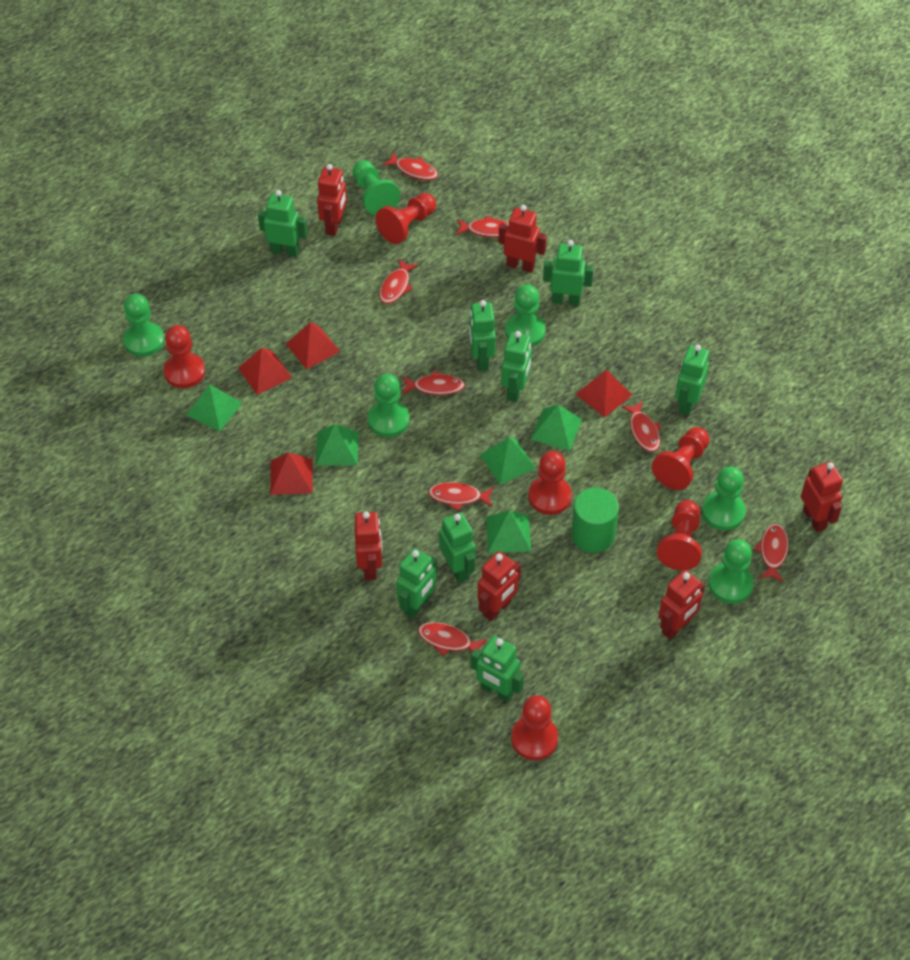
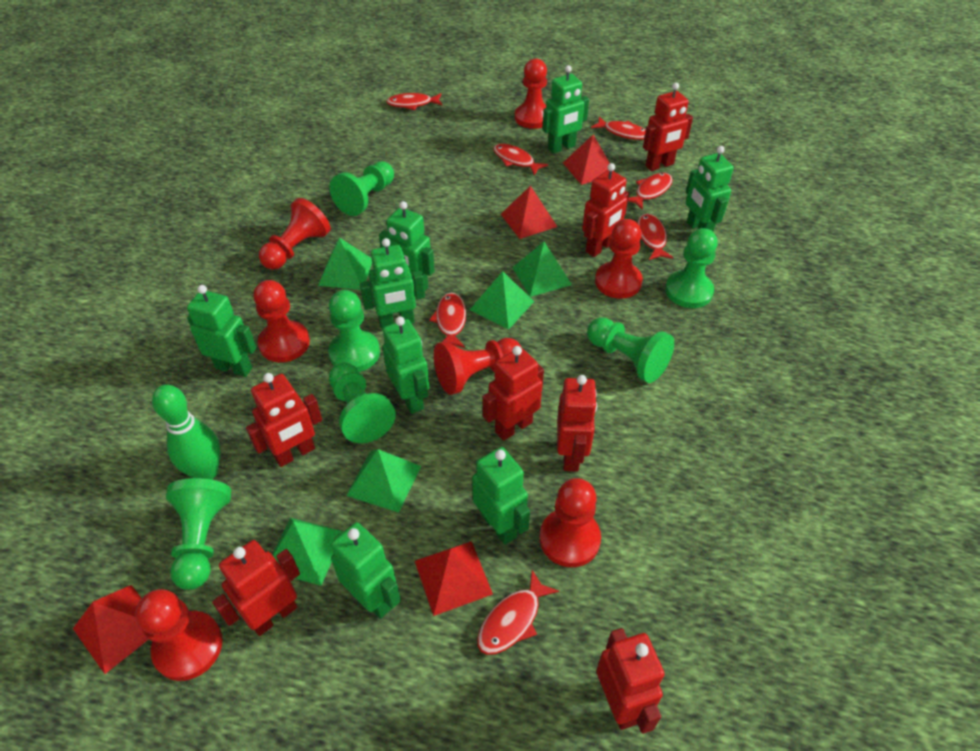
green bowling pin: none = 0 -> [152,384,221,480] = 1
green cylinder: [571,488,619,553] = 1 -> none = 0
red fish: [379,259,418,304] [382,151,438,180] [402,371,465,395] [418,622,487,656] [428,482,494,511] [456,215,509,238] [622,401,661,452] [754,524,788,582] = 8 -> [386,93,443,110] [429,293,466,348] [477,570,559,655] [493,144,548,176] [591,117,646,140] [628,173,673,210] [637,214,673,260] = 7
red pawn: [163,325,205,388] [375,193,436,244] [511,695,558,760] [528,451,572,515] [652,427,709,490] [657,500,702,570] = 6 -> [135,589,223,681] [254,280,310,362] [259,198,331,270] [434,338,522,395] [515,59,547,129] [540,478,601,567] [595,219,643,299] = 7
red robot: [317,164,347,236] [354,511,382,580] [478,551,521,621] [498,205,547,273] [659,570,705,640] [801,462,843,532] = 6 -> [212,540,300,636] [246,373,322,467] [483,346,544,441] [557,375,597,472] [582,163,629,257] [596,628,665,734] [643,82,693,171] = 7

